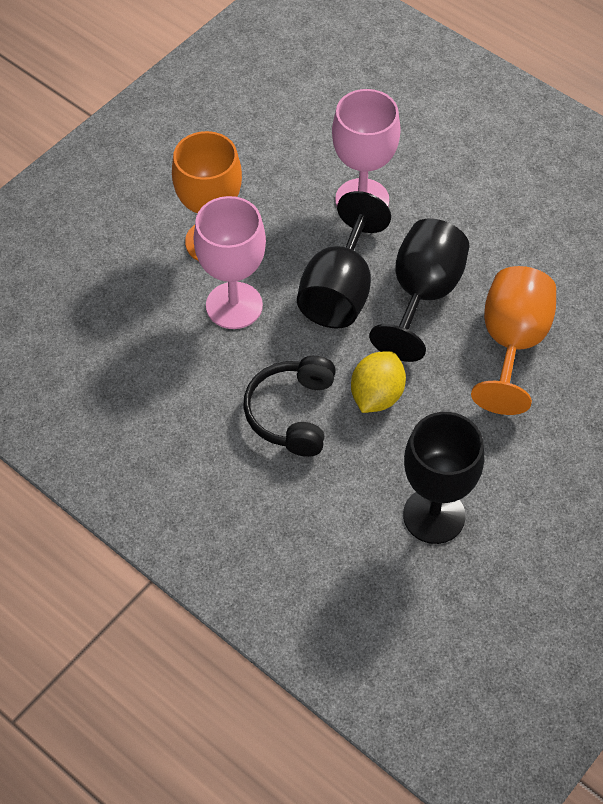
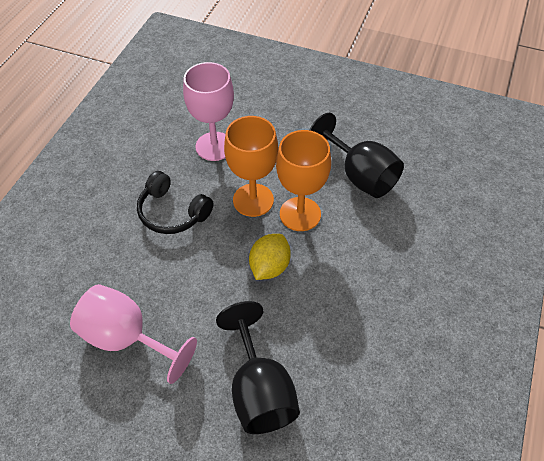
black goblet: [297,191,391,328] [369,219,470,362] [403,412,484,544] = 3 -> [216,301,300,434] [309,113,404,198] = 2

